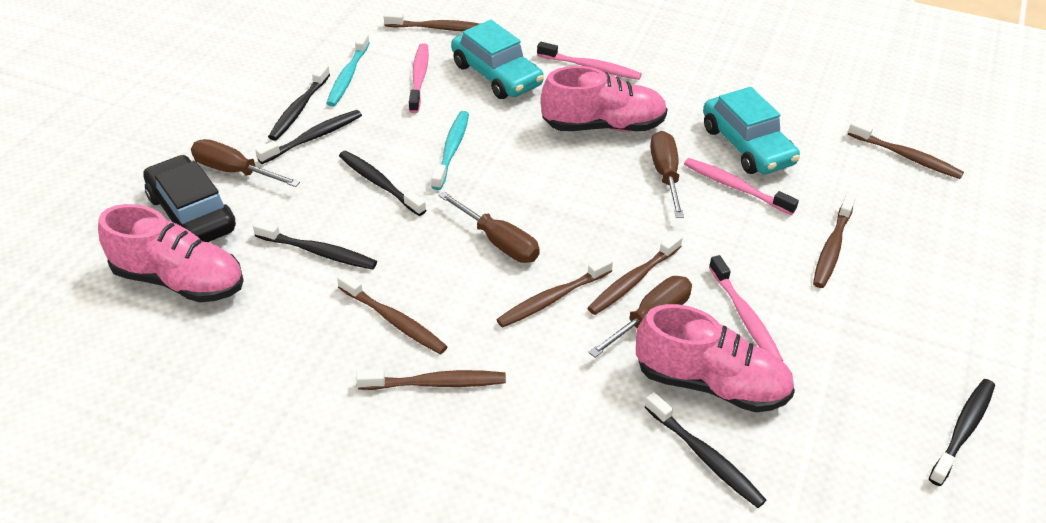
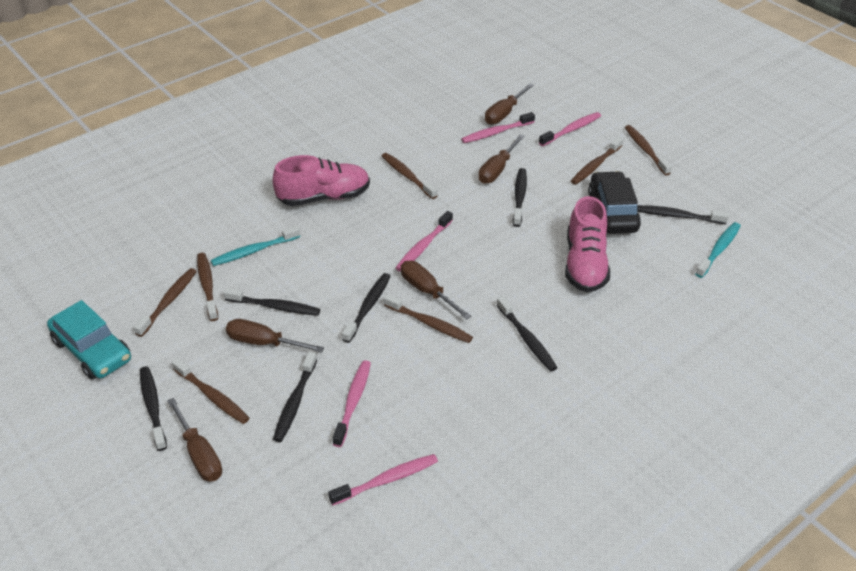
black toothbrush: [253,220,377,270] [255,110,362,164] [268,64,330,141] [339,151,426,216] [645,392,766,508] [929,379,995,486] = 6 -> [140,366,167,451] [224,288,320,316] [273,352,317,442] [342,273,391,343] [497,296,557,371] [513,168,527,227] [637,205,729,224] = 7
brown screwdriver: [191,139,300,187] [438,191,540,263] [588,276,692,358] [650,131,684,218] = 4 -> [167,398,222,482] [226,319,324,353] [401,261,471,320] [478,134,525,184] [485,83,534,125] = 5
pink shoe: [98,204,244,302] [541,66,667,132] [636,304,795,412] = 3 -> [273,155,370,206] [565,196,610,292] = 2
pink toothbrush: [409,43,429,113] [537,42,642,80] [684,158,799,215] [709,255,783,361] = 4 -> [328,454,438,505] [333,360,371,447] [396,211,453,272] [461,112,535,143] [539,112,601,146] = 5
turquoise car: [451,20,544,99] [703,87,800,174] = 2 -> [47,300,131,379] = 1

